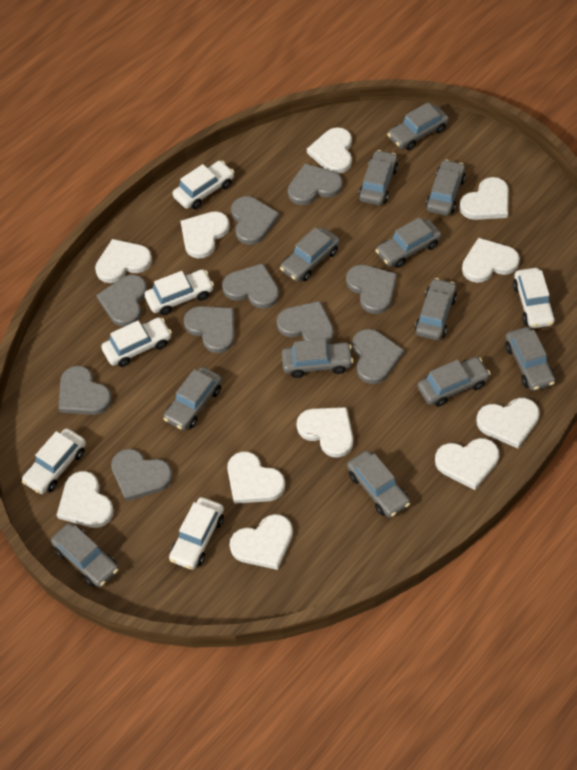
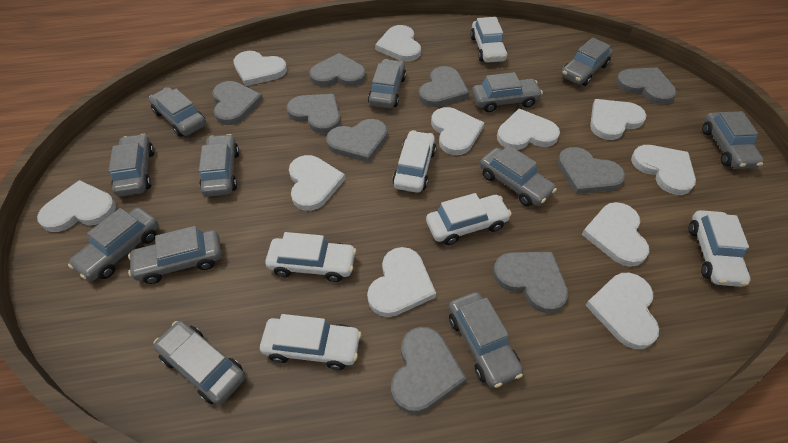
grey heart: [59,366,112,415] [96,275,147,327] [111,449,173,501] [184,306,235,353] [222,263,279,309] [231,196,280,245] [277,301,334,344] [288,164,343,205] [346,265,397,314] [352,329,404,384] = 10 -> [212,81,263,125] [286,94,341,134] [309,53,366,87] [326,119,388,163] [391,327,467,414] [419,66,469,107] [493,252,568,313] [558,147,625,194] [616,67,677,104] = 9

